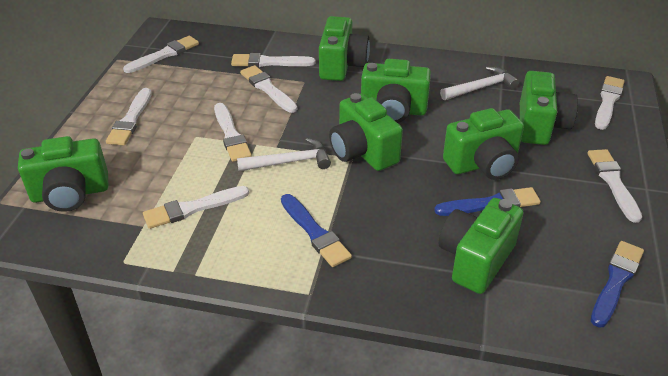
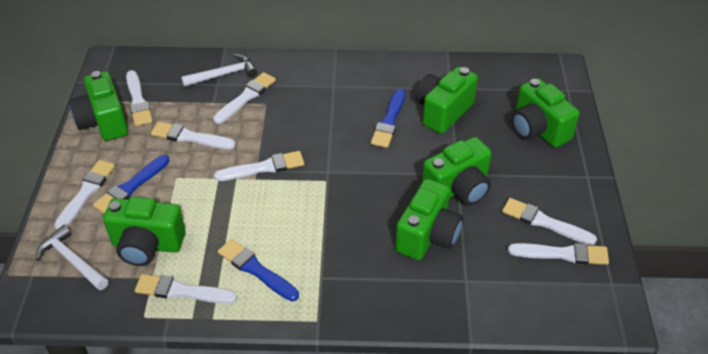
green camera: [18,136,108,212] [319,16,370,81] [329,93,403,171] [361,59,431,123] [439,198,523,294] [443,108,524,180] [520,71,578,145] = 7 -> [69,71,128,141] [103,197,186,266] [395,179,463,260] [415,66,478,134] [422,137,491,205] [511,78,580,148] = 6

